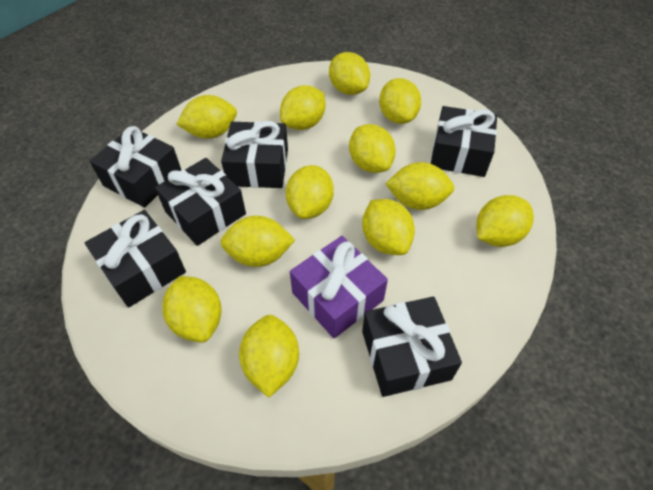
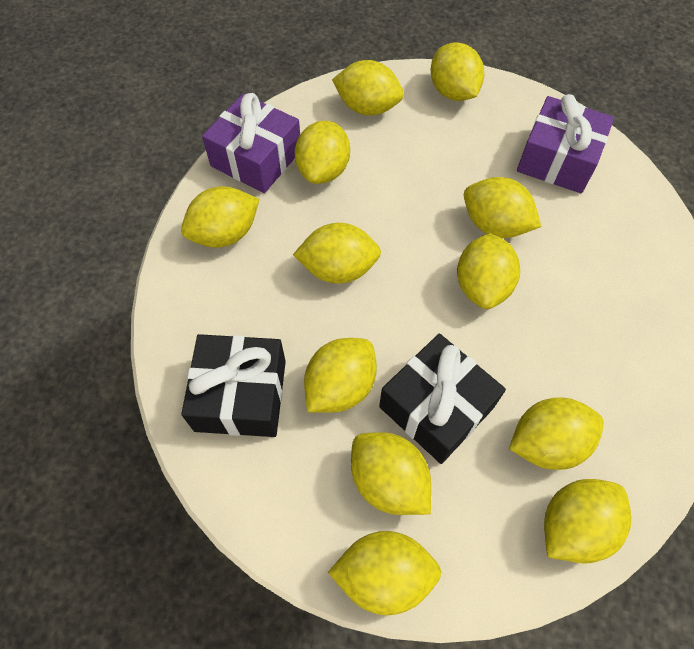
black gift: [85,210,186,308] [90,126,181,208] [155,158,246,246] [221,121,288,188] [362,297,462,397] [431,106,497,177] = 6 -> [181,334,286,437] [379,333,506,464] = 2
purple gift: [290,236,388,339] = 1 -> [202,93,300,193] [517,94,614,193] = 2

